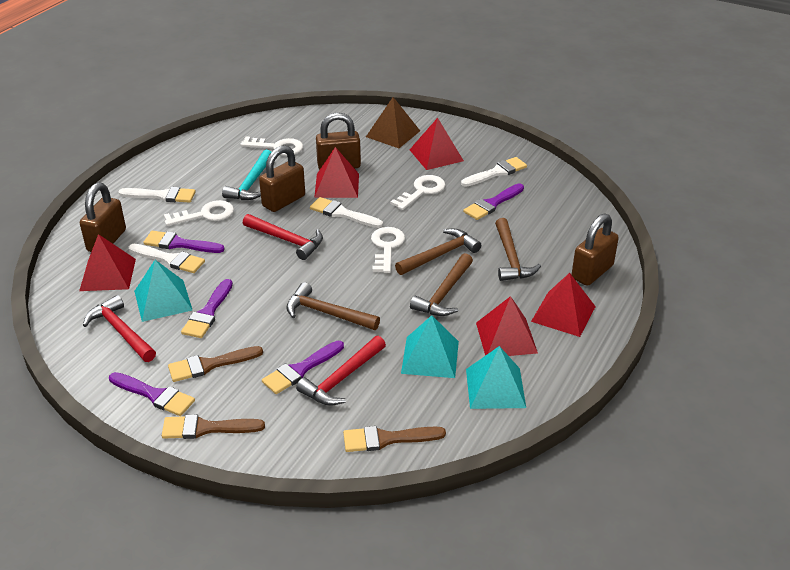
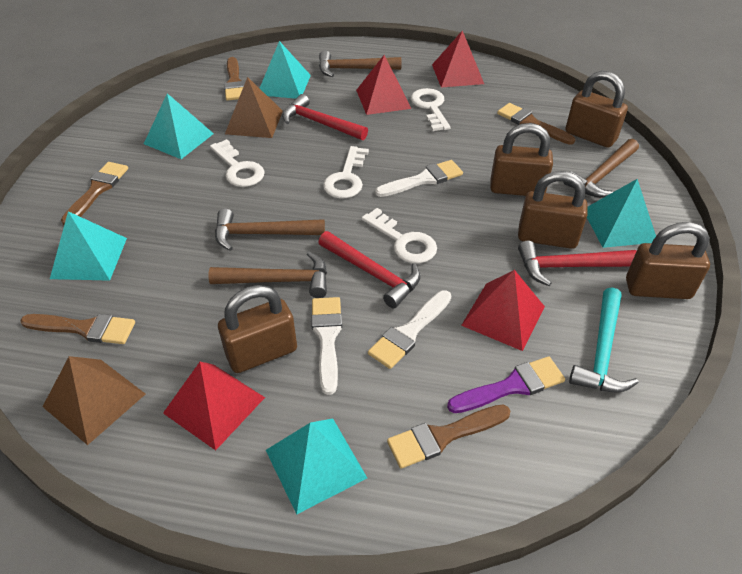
brown brush: [162,415,265,439] [168,346,263,382] [343,426,446,452] = 3 -> [20,314,135,344] [61,162,128,225] [224,57,245,101] [387,405,510,469] [497,103,575,145] = 5
brown padlock: [80,183,126,252] [259,145,305,212] [316,113,361,170] [571,213,619,286] = 4 -> [218,285,297,373] [490,123,553,196] [518,171,587,249] [565,71,628,148] [626,222,710,299] = 5
brown pyramid: [366,97,420,148] = 1 -> [42,356,145,445] [225,77,283,138] = 2
purple brush: [109,372,195,416] [143,231,225,253] [181,279,233,338] [262,341,344,394] [463,183,524,220] = 5 -> [447,356,565,413] = 1
red pyramid: [79,234,136,291] [314,147,359,198] [410,118,464,170] [476,296,538,356] [531,273,596,337] = 5 -> [163,361,265,450] [356,55,412,115] [432,30,484,88] [461,270,545,351] = 4
turquoise pyramid: [134,260,192,322] [401,315,459,378] [466,346,526,409] = 3 -> [50,211,127,281] [144,93,214,159] [260,41,311,99] [266,418,367,514] [587,179,656,248] = 5
white brush: [119,187,196,203] [129,244,205,273] [310,197,383,228] [461,157,527,187] = 4 -> [311,297,342,395] [368,290,451,369] [375,160,463,197] = 3

